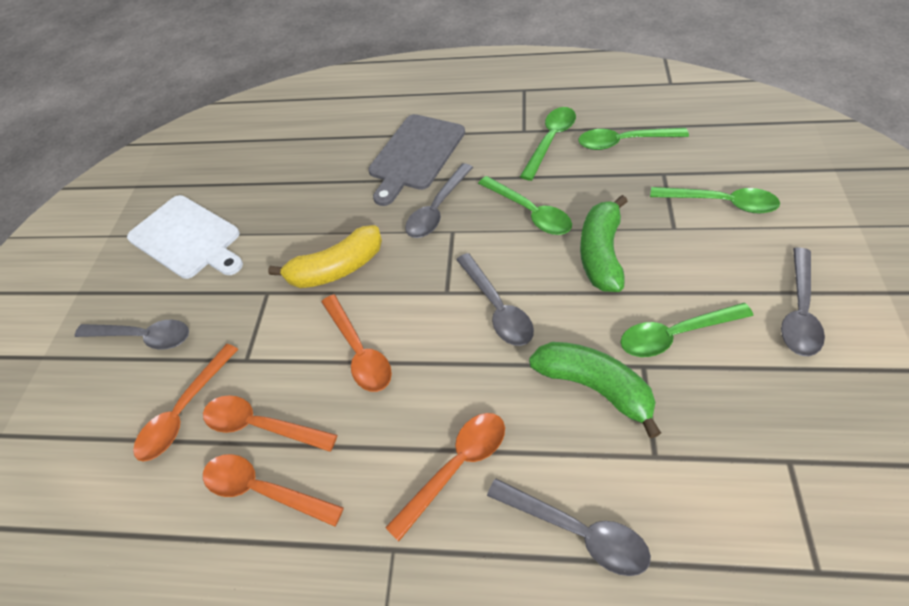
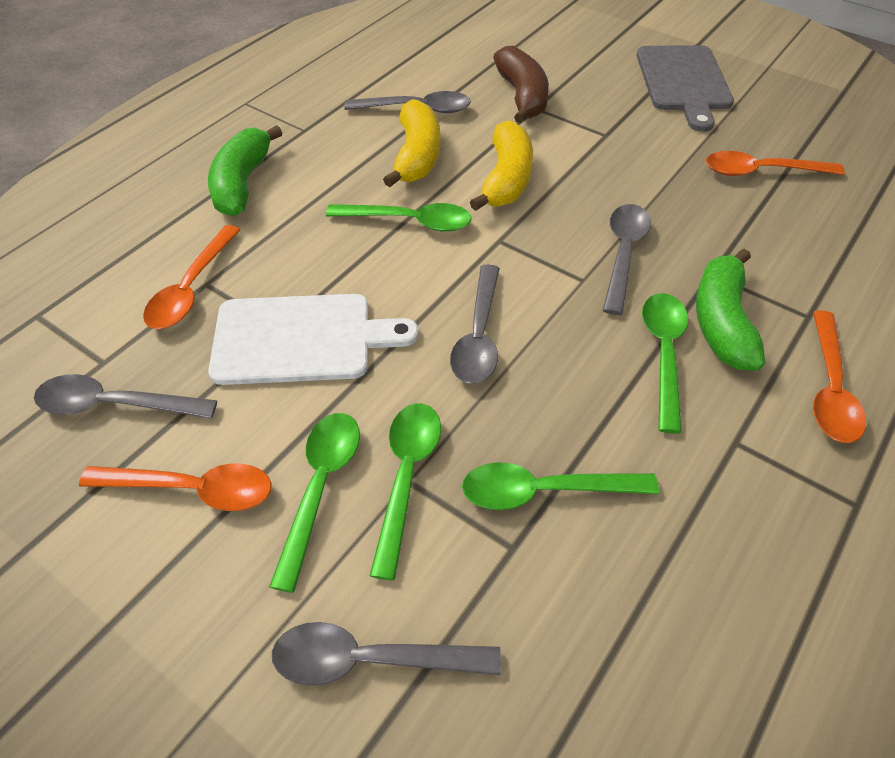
brown banana: none = 0 -> [493,46,549,123] = 1
orange spoon: [133,344,238,462] [203,395,337,452] [203,454,344,527] [321,294,392,392] [385,413,505,541] = 5 -> [79,463,272,511] [143,225,240,329] [706,151,845,176] [813,310,866,443] = 4
yellow banana: [268,225,382,288] = 1 -> [383,99,440,187] [470,120,533,211] = 2

